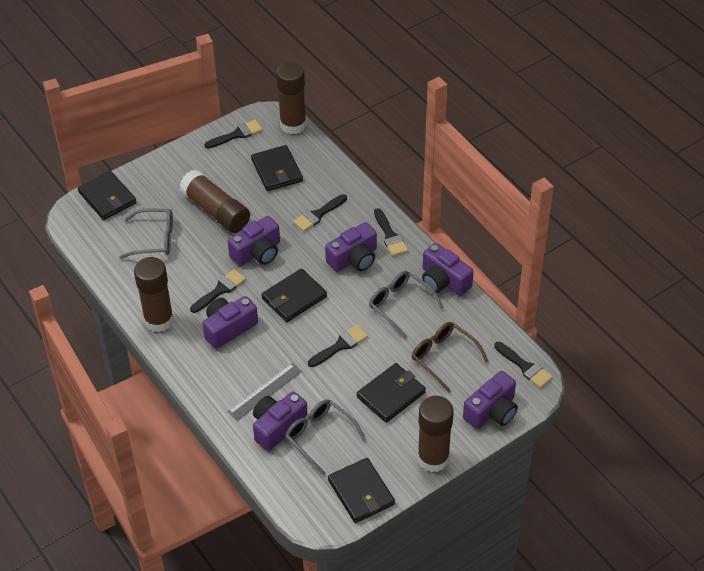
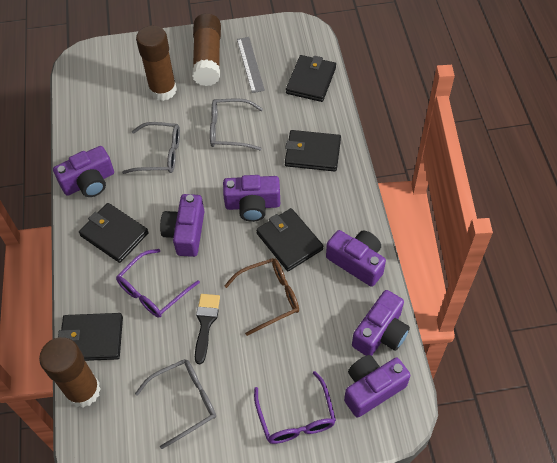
black brush: [190,269,246,313] [205,120,263,148] [293,194,347,232] [308,325,368,367] [374,208,408,256] [494,342,553,388] = 6 -> [195,294,220,364] = 1
brown glue stick: [134,257,174,332] [179,170,250,233] [276,62,306,134] [417,396,454,472] = 4 -> [39,337,101,408] [136,25,177,101] [192,13,221,86] = 3
purple glasses: none = 0 -> [116,249,200,318] [254,371,336,444] = 2

